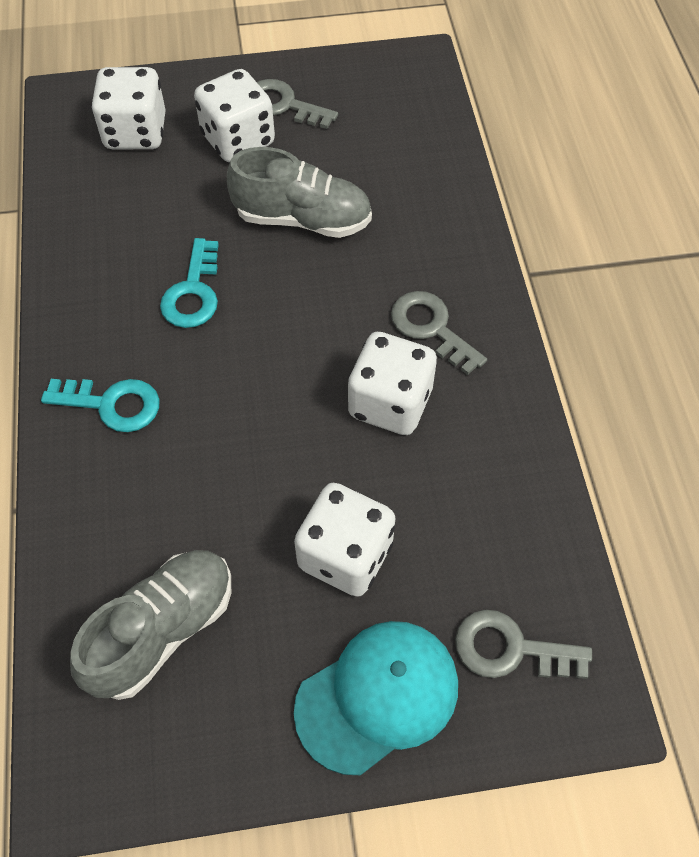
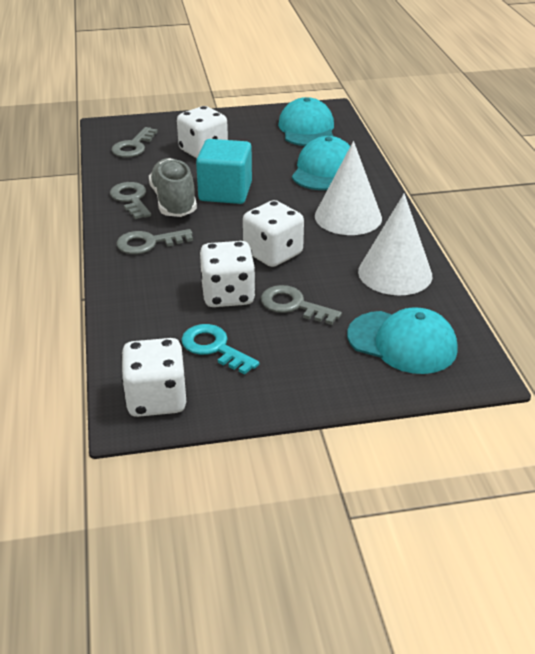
grey key: [257,79,338,129] [391,291,487,375] [455,609,592,679] = 3 -> [110,182,151,219] [112,127,158,158] [117,229,193,254] [261,285,342,325] = 4
grey shoe: [70,550,231,700] [227,147,372,238] = 2 -> [149,158,197,217] = 1
turquoise cap: [294,621,458,775] = 1 -> [278,97,334,146] [292,136,350,190] [347,307,457,374] = 3
turquoise cube: none = 0 -> [196,139,252,204] = 1
turquoise key: [41,379,160,432] [160,238,219,328] = 2 -> [181,324,259,375] = 1
white cone: none = 0 -> [315,141,382,235] [358,193,432,295] = 2

